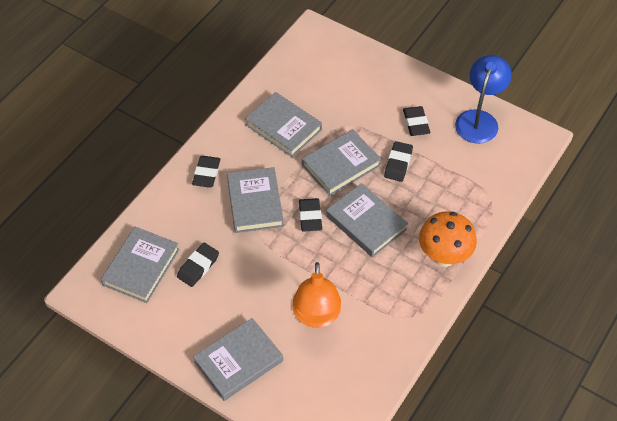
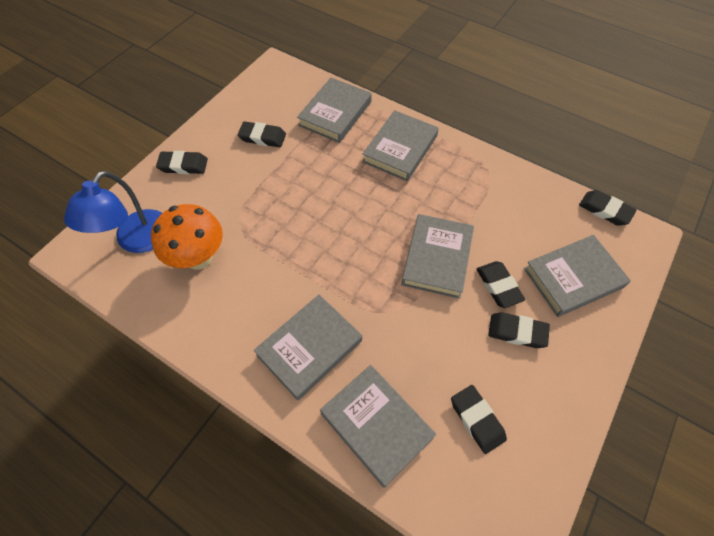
black eraser: [177,243,219,287] [192,156,220,188] [299,198,322,231] [384,141,413,182] [403,106,430,136] = 5 -> [156,151,208,174] [238,121,286,147] [451,385,507,454] [477,261,525,308] [488,312,550,348] [579,190,637,226] = 6
orange lamp: [292,262,341,328] = 1 -> none = 0

